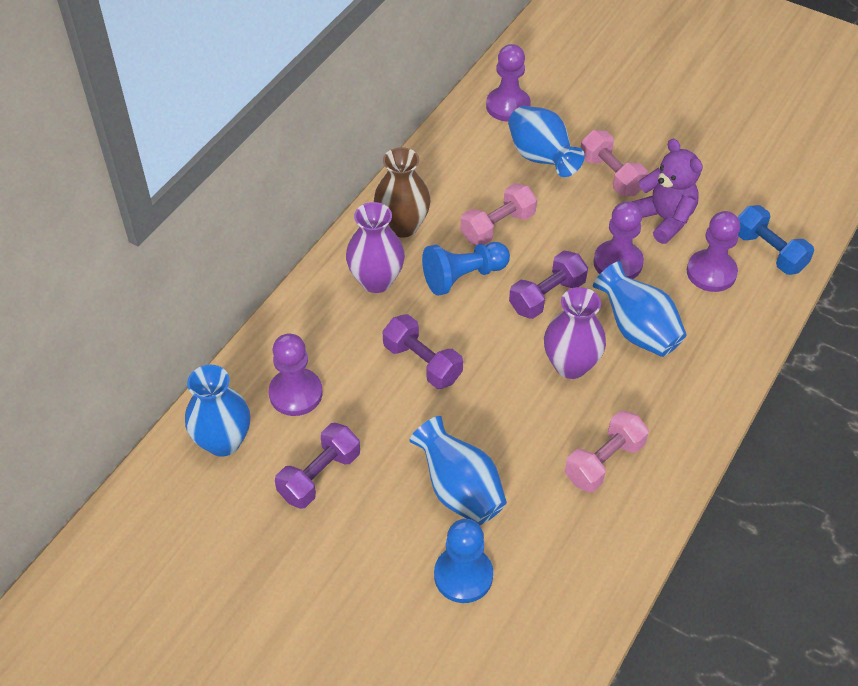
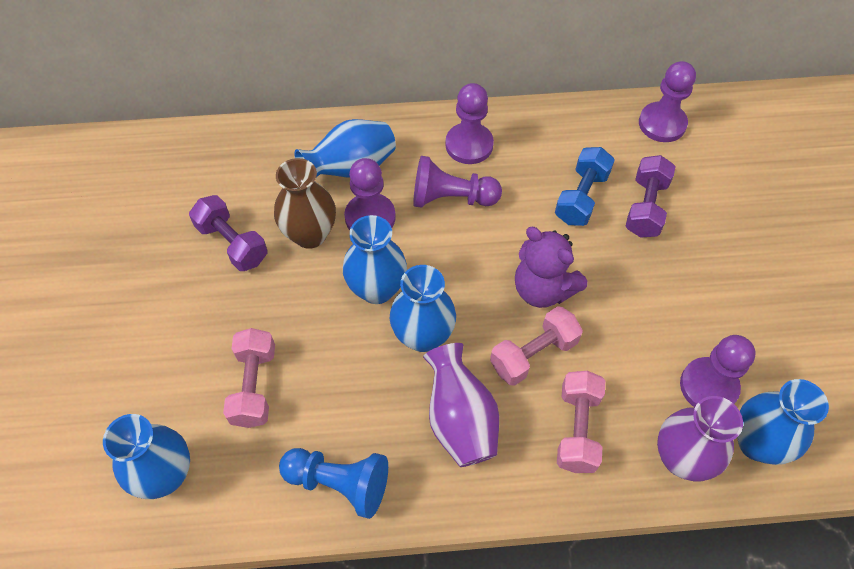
blue pawn: [422,242,510,296] [434,519,493,603] = 2 -> [279,448,388,519] = 1
blue vase: [185,365,250,457] [409,416,507,525] [508,106,585,177] [593,261,687,357] = 4 -> [103,414,190,499] [294,119,396,178] [343,215,407,304] [390,265,456,352] [737,379,829,465] = 5
purple dumbbell: [275,423,360,509] [382,314,463,389] [509,251,588,319] = 3 -> [189,195,268,271] [625,155,676,238] = 2
purple pawn: [269,333,322,416] [486,44,531,122] [593,201,644,279] [687,211,740,292] = 4 -> [344,158,396,230] [413,156,502,208] [445,83,494,164] [639,61,696,142] [680,335,756,407] = 5

